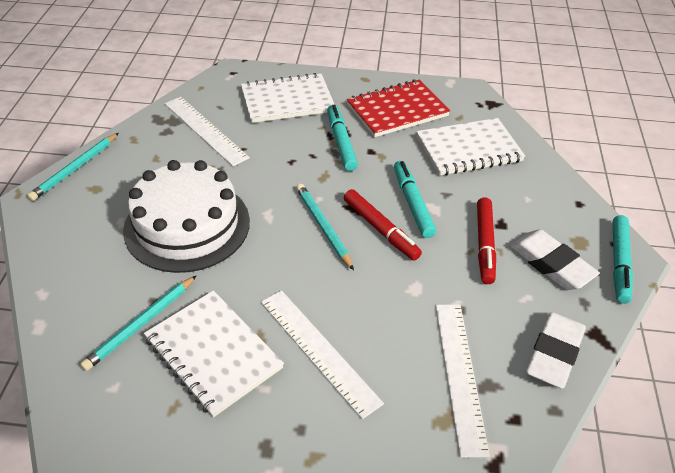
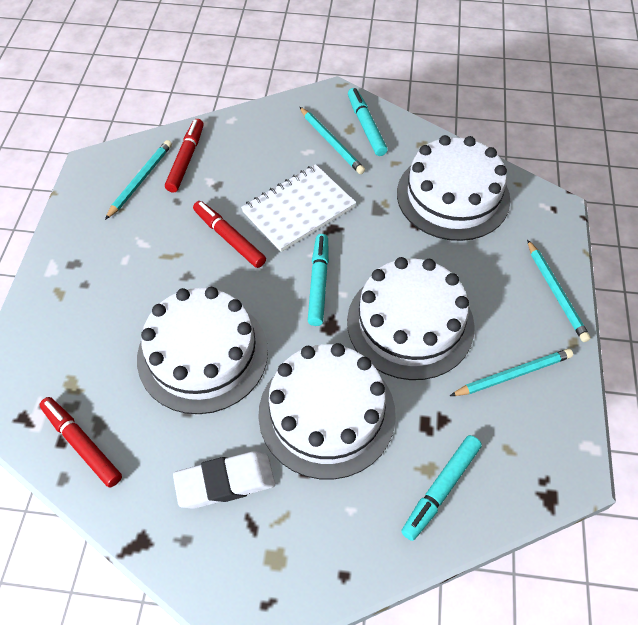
red marker: [344,189,422,260] [477,197,496,284] = 2 -> [40,397,122,488] [165,119,204,193] [193,201,266,268] = 3
red notebook: [347,79,450,137] = 1 -> none = 0
turquoise pencil: [27,133,119,201] [80,275,197,371] [296,184,354,270] = 3 -> [105,140,172,220] [300,107,365,174] [450,349,573,396] [527,240,591,342] = 4
white cake: [123,160,250,273] = 1 -> [137,287,268,414] [258,343,396,480] [347,257,475,380] [397,135,510,241] = 4
white eraser: [510,229,599,290] [526,312,586,389] = 2 -> [173,451,275,509] = 1
white notebook: [144,291,284,418] [241,73,335,123] [416,118,525,176] = 3 -> [241,164,356,252] = 1
white ruler: [165,97,250,166] [261,290,384,419] [435,304,490,458] = 3 -> none = 0

